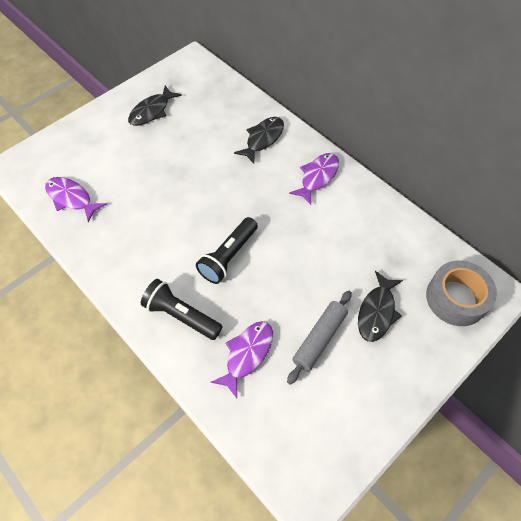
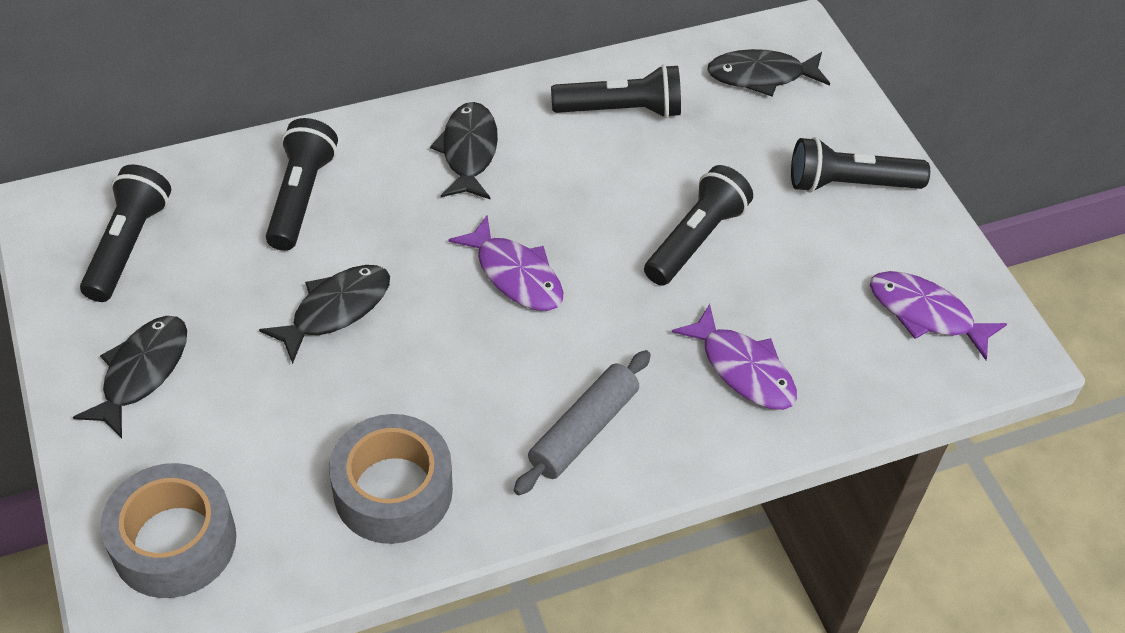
black fish: [128,86,182,126] [234,117,284,164] [358,271,403,342] = 3 -> [73,316,187,438] [259,265,390,364] [430,102,498,199] [707,49,830,97] = 4
black flashlight: [141,279,223,340] [196,217,258,284] = 2 -> [80,165,171,302] [266,118,338,251] [551,64,681,118] [644,165,753,286] [791,137,930,193] = 5
grey tape: [426,261,497,326] = 1 -> [101,463,236,598] [329,414,453,544] = 2

